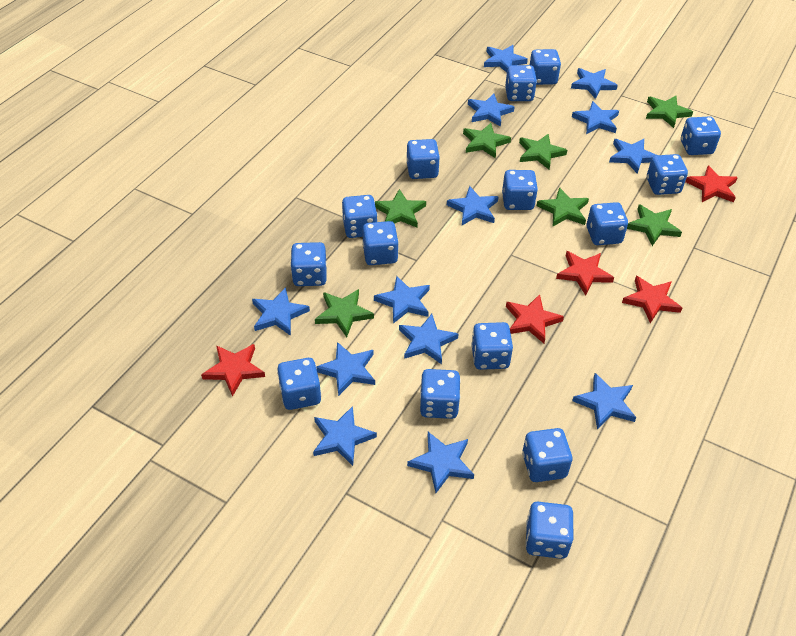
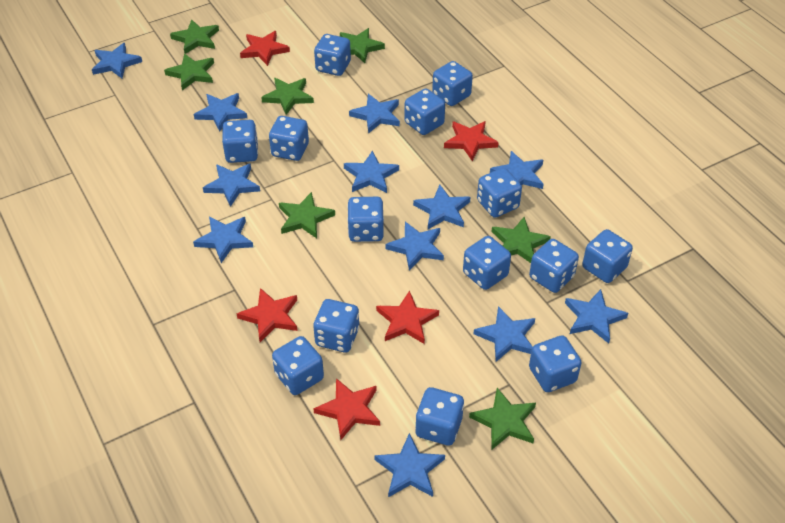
blue dice: [277,358,321,410] [290,242,327,286] [342,195,377,238] [362,221,399,265] [407,139,440,179] [420,369,461,419] [471,322,513,370] [502,170,538,210] [505,65,537,101] [522,428,572,482] [525,502,573,559] [530,49,561,85] [587,202,628,245] [647,154,688,195] [681,116,721,155] = 15 -> [222,120,258,163] [269,116,309,161] [272,336,324,395] [313,299,359,352] [314,34,351,76] [347,197,384,242] [404,88,445,135] [415,387,464,446] [432,61,473,106] [463,236,511,290] [477,168,522,218] [529,239,579,293] [529,335,582,392] [582,229,633,283] = 14
blue star: [252,287,310,336] [313,406,377,466] [316,342,375,396] [374,276,430,324] [399,314,458,364] [407,432,474,493] [447,186,499,225] [468,94,514,127] [484,45,528,73] [571,68,618,99] [572,101,619,134] [572,373,636,429] [609,139,656,174] = 13 -> [92,43,142,78] [193,217,253,263] [194,93,247,132] [203,163,260,207] [344,151,399,193] [349,94,400,134] [374,433,445,497] [385,222,444,271] [413,184,471,229] [474,306,535,362] [490,151,544,189] [565,289,628,343] = 12

